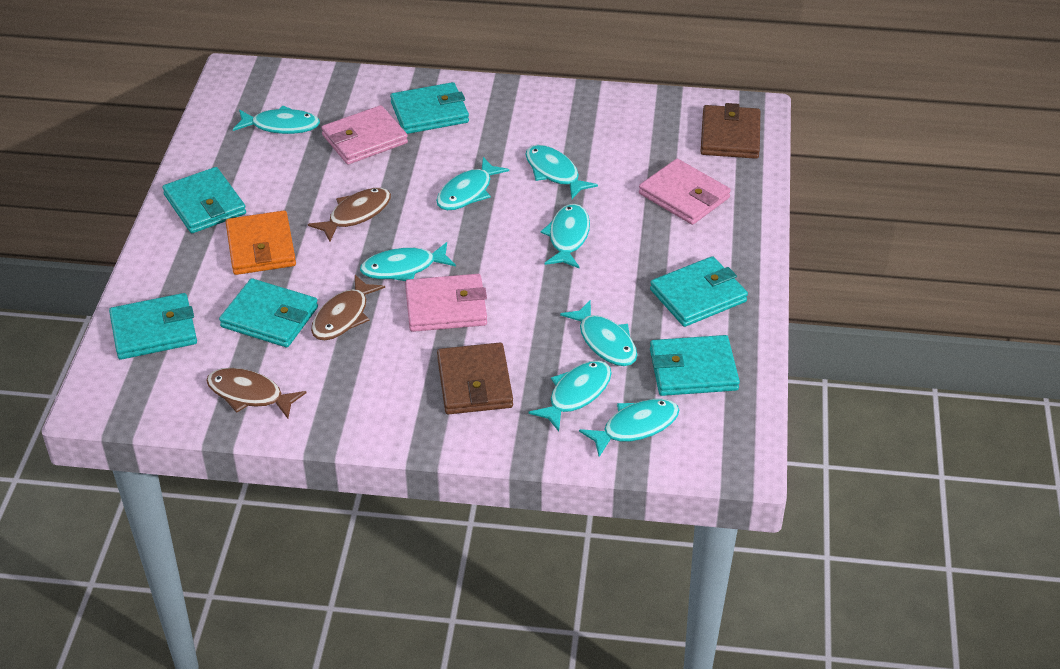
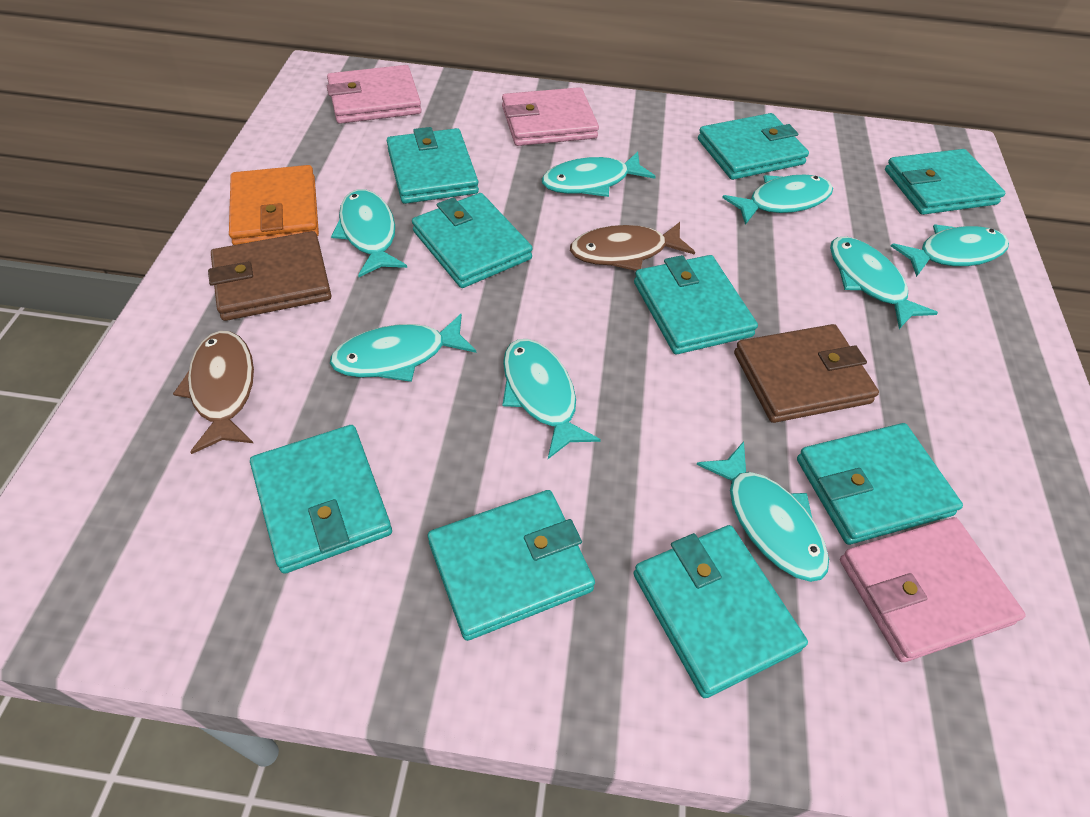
brown fish: [206,368,307,419] [308,188,391,241] [311,275,385,340] = 3 -> [173,331,254,454] [570,222,695,271] = 2
turquoise wallet: [109,293,197,360] [162,167,246,233] [219,278,318,348] [390,82,469,134] [650,256,748,327] [650,335,740,396] = 6 -> [250,425,392,574] [387,127,479,204] [412,193,533,288] [428,490,595,641] [633,525,808,698] [634,255,758,354] [698,113,809,180] [797,423,963,545] [885,149,1005,215] = 9

